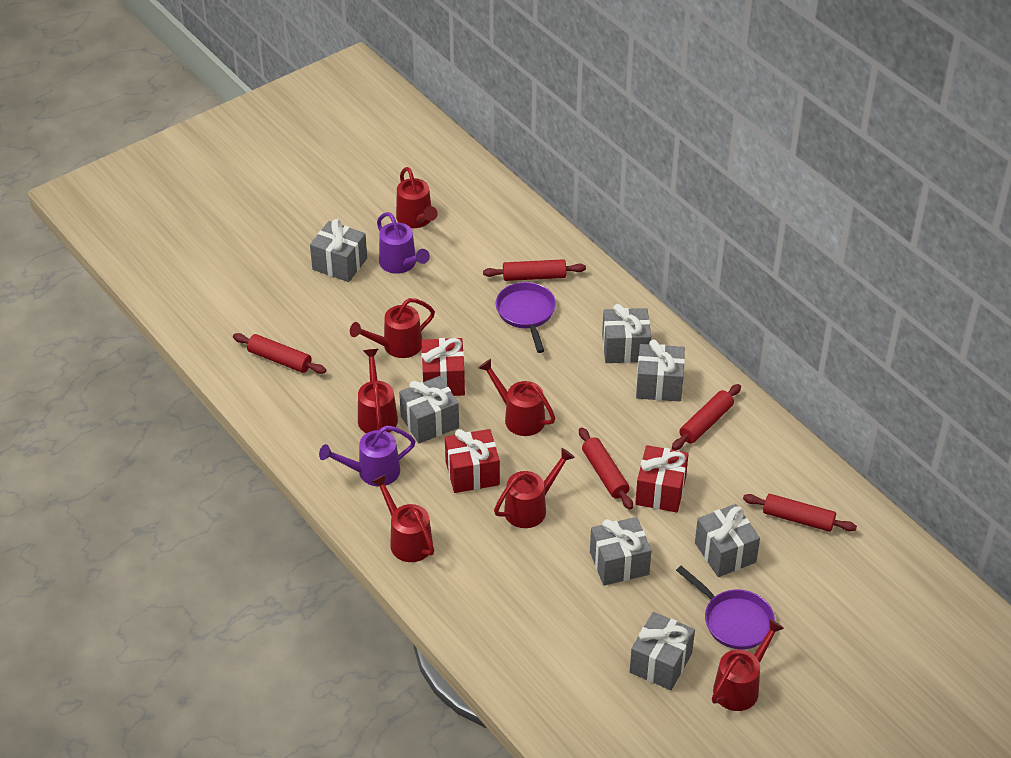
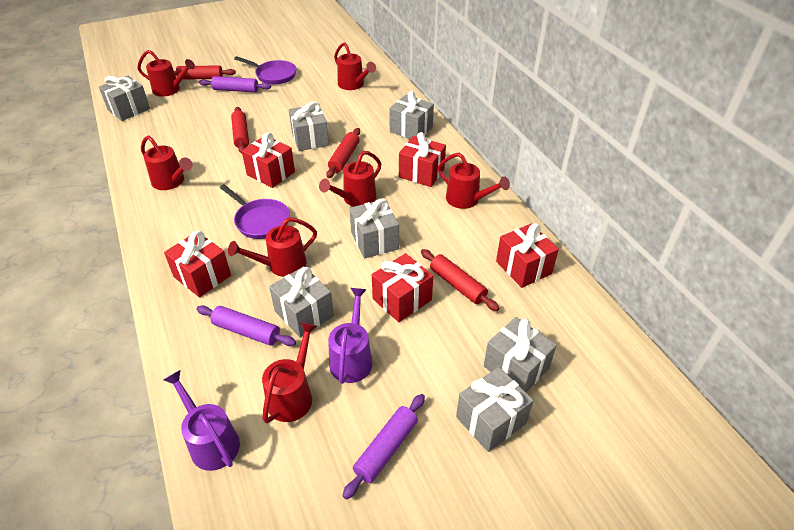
purple rolling pin: none = 0 -> [196,305,296,346] [199,76,271,93] [343,394,425,500] = 3
red gift: [421,338,465,396] [445,429,500,493] [635,445,689,512] = 3 -> [164,231,231,297] [242,132,295,188] [372,253,433,322] [399,132,446,187] [496,223,559,288] = 5
red rolling pin: [233,333,326,374] [483,259,586,281] [579,427,633,510] [672,384,741,450] [743,494,857,532] = 5 -> [174,65,236,80] [231,107,249,153] [326,128,360,178] [421,249,499,311] = 4

